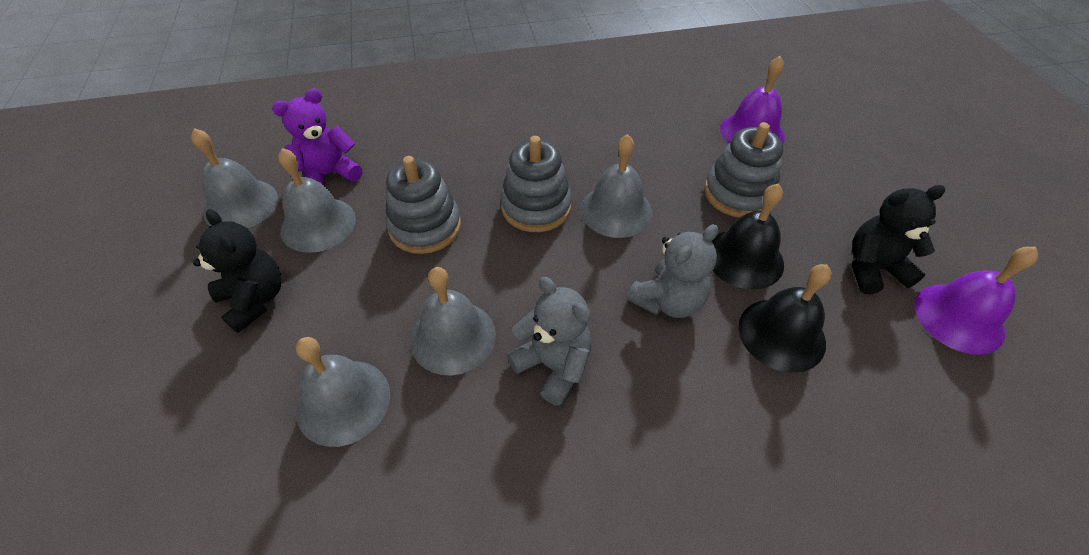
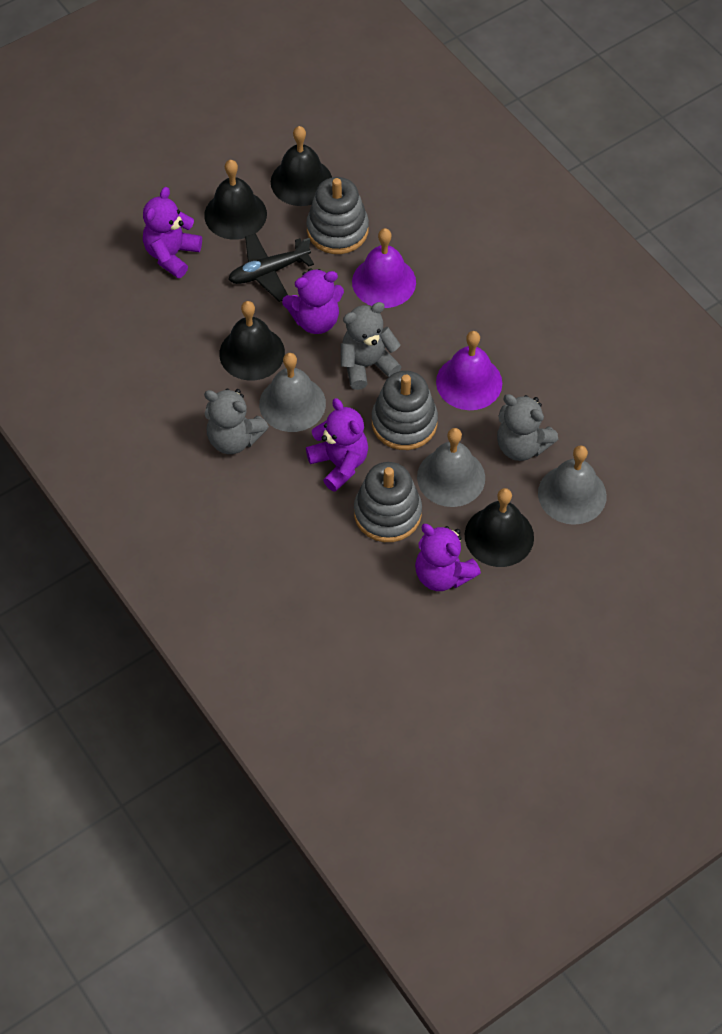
black bell: [712,184,784,290] [738,264,832,373] = 2 -> [204,160,267,240] [219,301,285,381] [271,126,332,206] [465,488,534,567] = 4
black plane: none = 0 -> [228,233,314,302] = 1
black teddy bear: [193,209,282,333] [852,185,945,294] = 2 -> none = 0
grey bell: [191,128,278,228] [278,148,356,253] [296,337,390,447] [410,267,496,375] [581,134,652,238] = 5 -> [259,353,326,432] [417,428,485,507] [538,445,607,525] = 3
grey teddy bear: [507,277,592,406] [627,224,719,318] = 2 -> [204,389,269,454] [341,302,401,390] [497,394,558,461] = 3
purple teddy bear: [272,88,362,186] = 1 -> [143,187,202,278] [282,268,344,334] [306,398,368,492] [415,524,481,591] = 4

